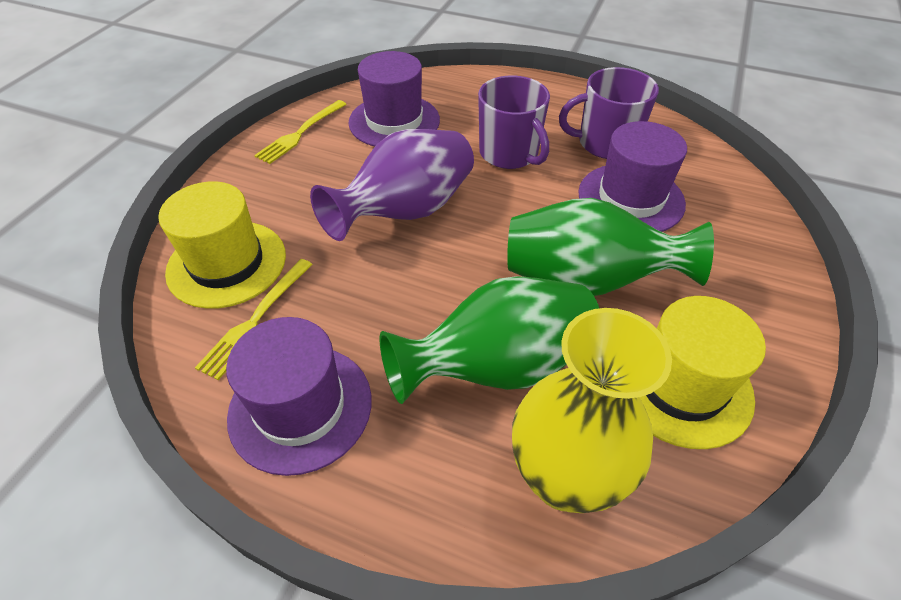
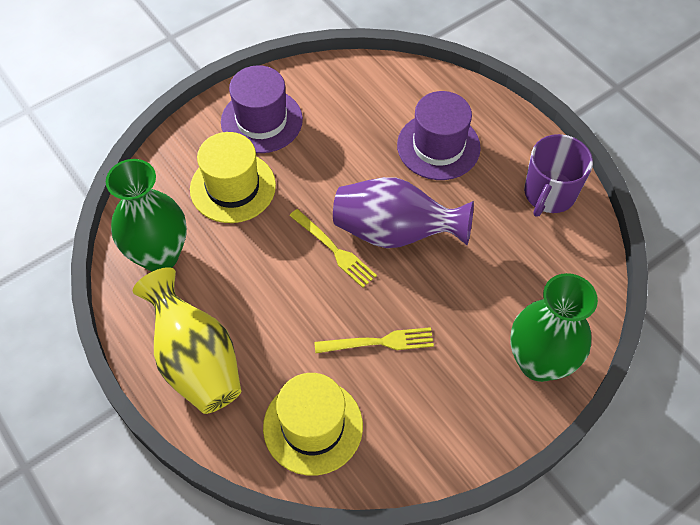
purple hat: [226,317,372,476] [348,51,440,147] [578,121,687,232] = 3 -> [221,65,303,153] [397,91,481,180] = 2
purple mug: [478,76,550,169] [559,67,659,159] = 2 -> [524,134,593,217] = 1

